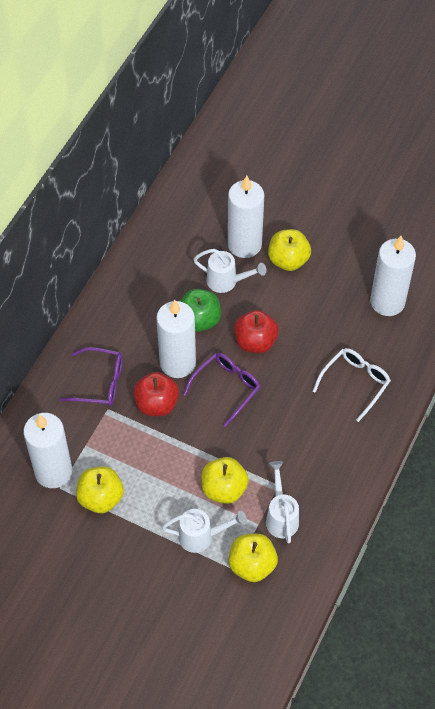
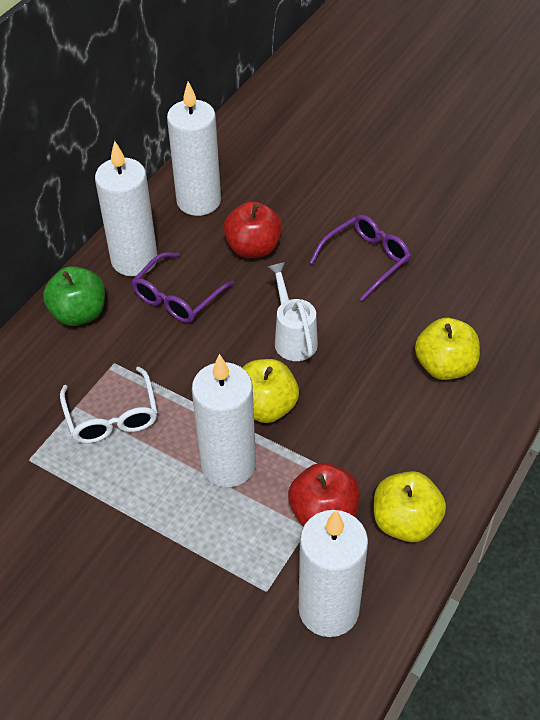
white watering can: [162,509,247,553] [193,249,266,293] [266,461,299,544] = 3 -> [268,262,318,361] = 1
yellow apple: [76,466,124,513] [201,457,249,504] [228,534,278,582] [268,229,311,271] = 4 -> [242,359,299,423] [374,471,446,542] [415,318,480,380] = 3

